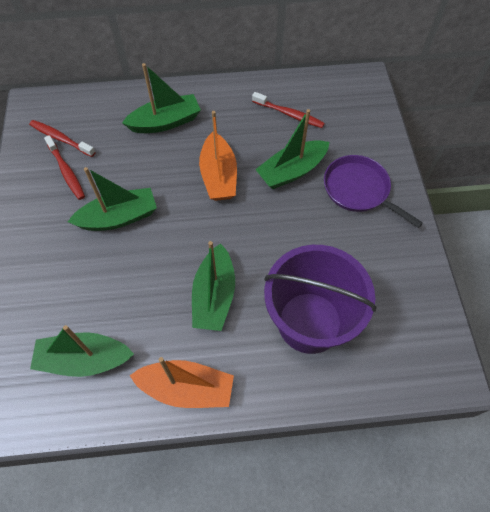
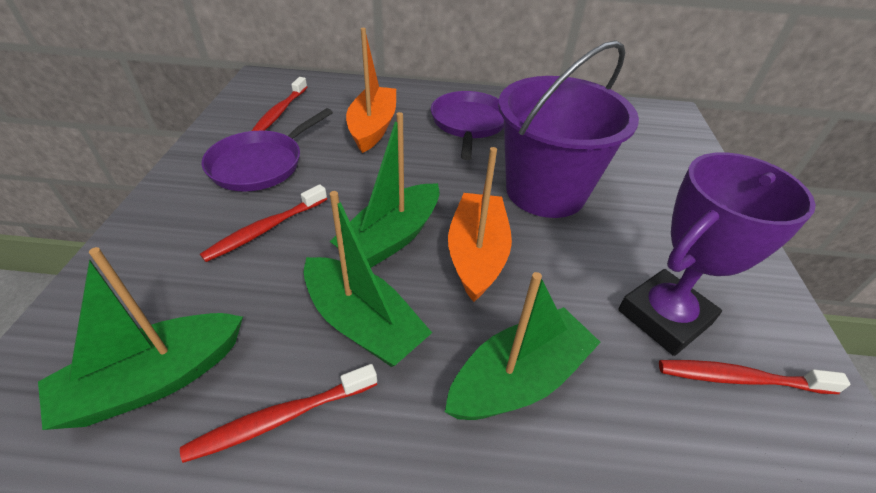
green boat: [30,325,134,377] [68,167,157,231] [122,63,201,133] [192,241,235,331] [255,109,329,189] = 5 -> [38,247,243,430] [304,191,432,367] [330,112,439,268] [445,272,601,420] = 4
purple pan: [324,155,423,228] = 1 -> [202,108,333,192] [431,91,504,160] = 2
purple trophy: none = 0 -> [618,152,816,356] = 1
red toothbrush: [29,120,96,157] [44,135,85,200] [252,92,325,128] = 3 -> [180,364,377,463] [200,184,327,262] [252,77,307,131] [659,360,851,394] = 4

